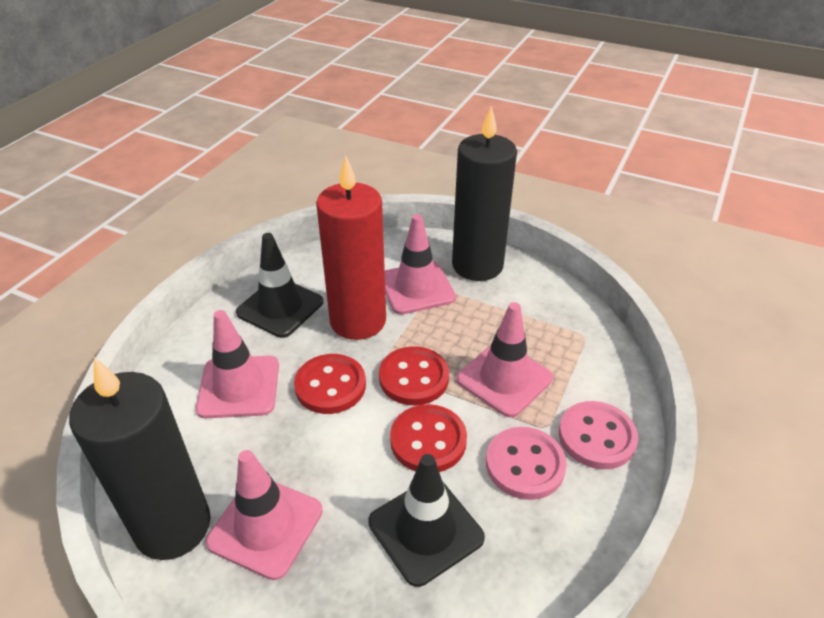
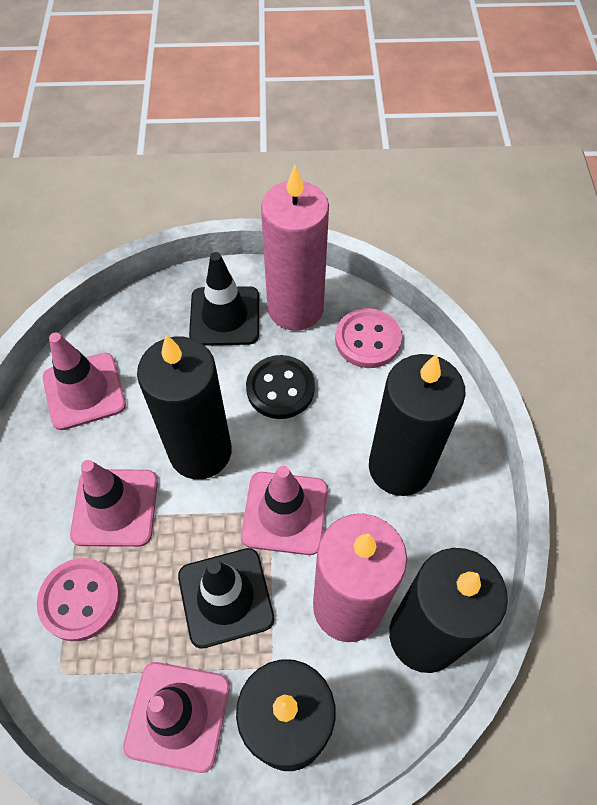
black button: none = 0 -> [246,355,315,419] = 1
black candle: [69,357,211,560] [452,106,517,281] = 2 -> [137,335,232,479] [236,659,335,771] [369,354,465,496] [389,548,508,673] = 4
pink candle: none = 0 -> [261,165,329,331] [313,514,407,642] = 2
red button: [294,354,366,414] [379,346,449,405] [390,404,467,472] = 3 -> none = 0
red candle: [316,156,386,340] = 1 -> none = 0

